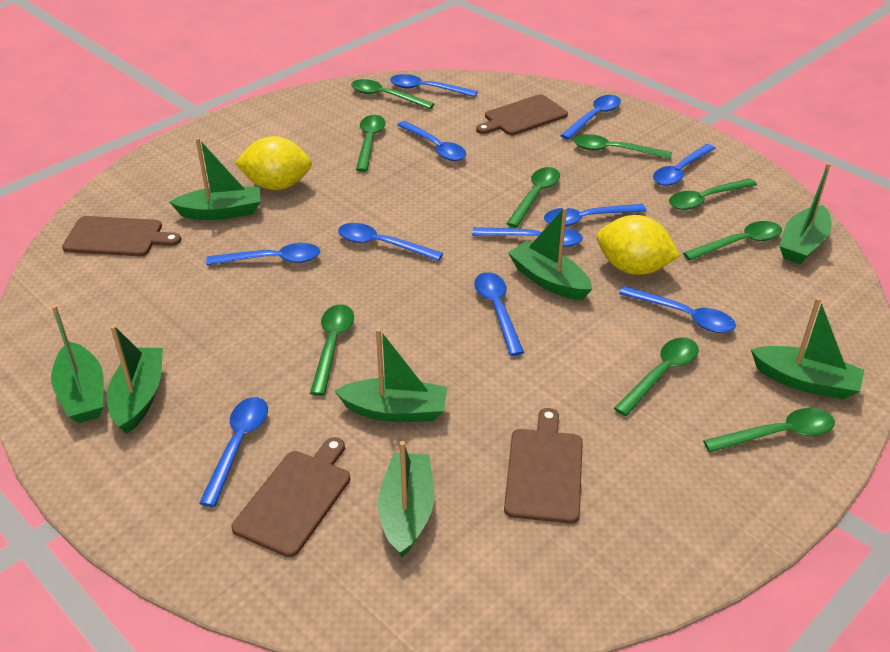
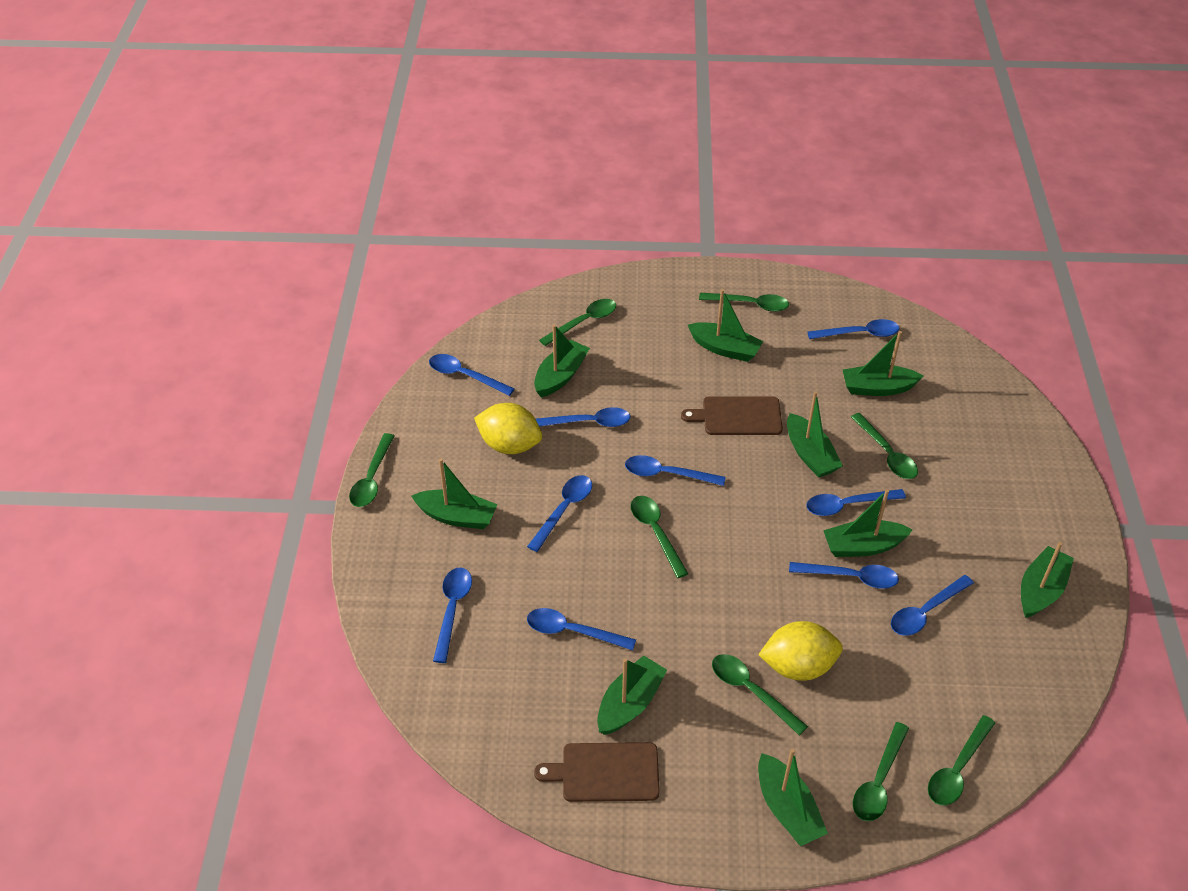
blue spoon: [199,397,268,507] [206,243,320,265] [338,223,443,261] [390,74,478,97] [397,121,466,161] [472,227,583,247] [474,272,524,356] [544,204,647,227] [560,95,621,140] [619,286,736,333] [653,144,716,186] = 11 -> [429,354,515,396] [433,568,472,663] [527,475,592,552] [527,608,636,651] [536,407,630,427] [625,455,726,486] [789,562,899,589] [806,489,906,516] [807,319,899,339] [891,575,974,636] = 10
brown cutting board: [62,216,181,256] [231,437,350,557] [476,94,568,135] [504,408,583,524] = 4 -> [534,742,660,802] [681,396,783,435] = 2
green boat: [51,305,104,423] [107,325,163,434] [170,138,260,220] [335,328,447,422] [378,441,434,558] [508,207,592,300] [751,297,864,400] [779,163,832,264] = 8 -> [412,458,498,529] [534,324,590,397] [597,655,667,735] [688,289,763,362] [758,749,828,846] [787,391,843,477] [823,489,913,557] [843,331,923,396] [1021,542,1074,618] = 9
green spoon: [310,304,354,396] [351,79,434,109] [356,115,385,172] [506,167,560,228] [573,134,672,159] [614,338,699,416] [669,178,757,210] [683,221,782,261] [703,408,835,453] = 9 -> [349,433,394,507] [539,299,616,346] [631,496,688,578] [699,293,789,312] [712,654,808,736] [851,413,918,479] [853,722,909,821] [928,715,995,805] = 8

